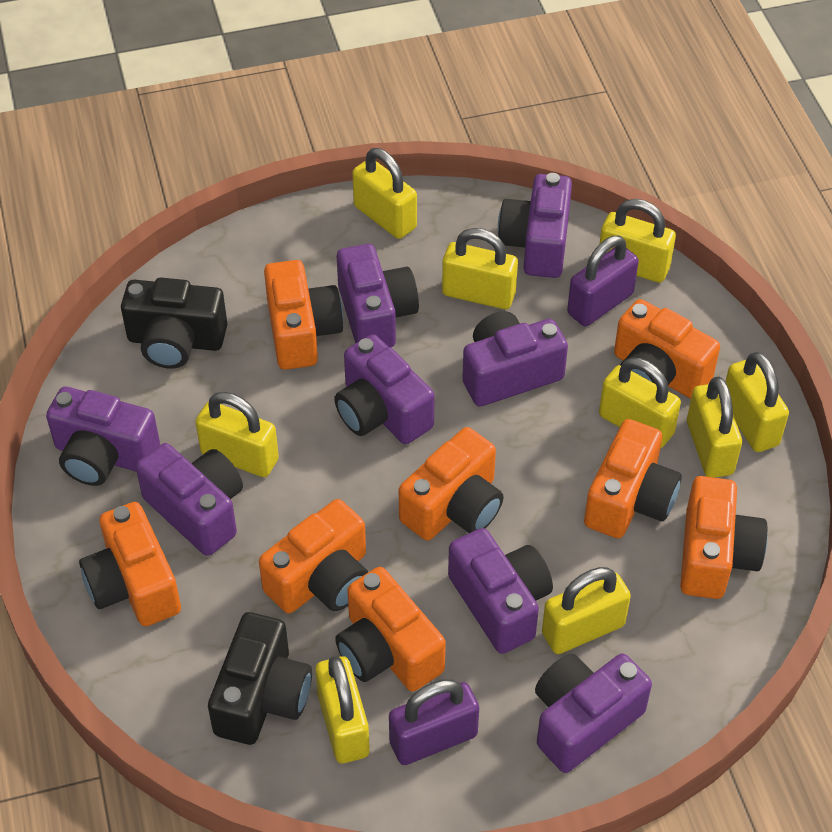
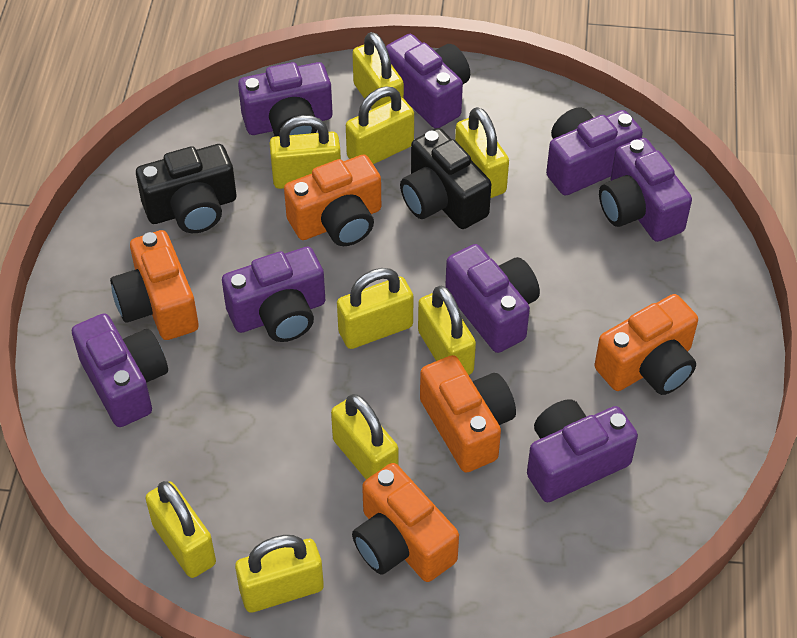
orange camera: [79,502,181,626] [259,499,368,613] [264,260,343,370] [335,567,446,692] [399,427,504,541] [584,419,682,539] [614,299,720,399] [680,476,768,599] = 8 -> [110,230,199,340] [284,154,381,246] [352,463,459,582] [420,355,516,472] [595,294,698,395] = 5
purple padlock: [389,679,479,765] [567,235,639,326] = 2 -> none = 0

